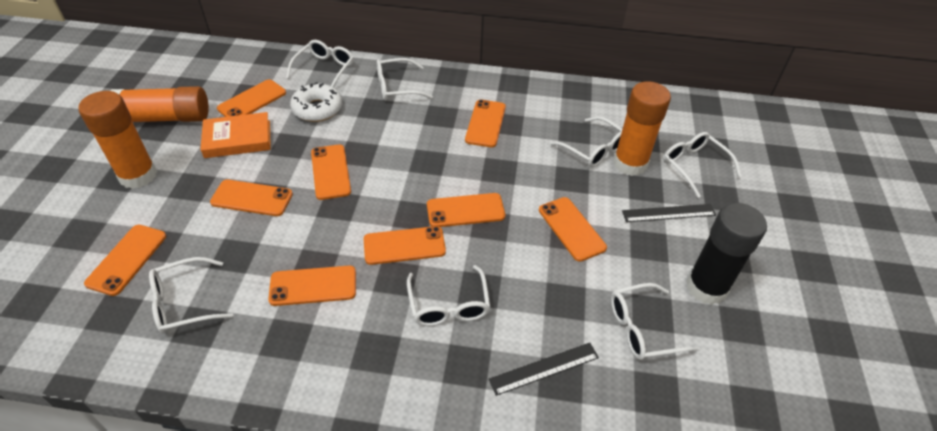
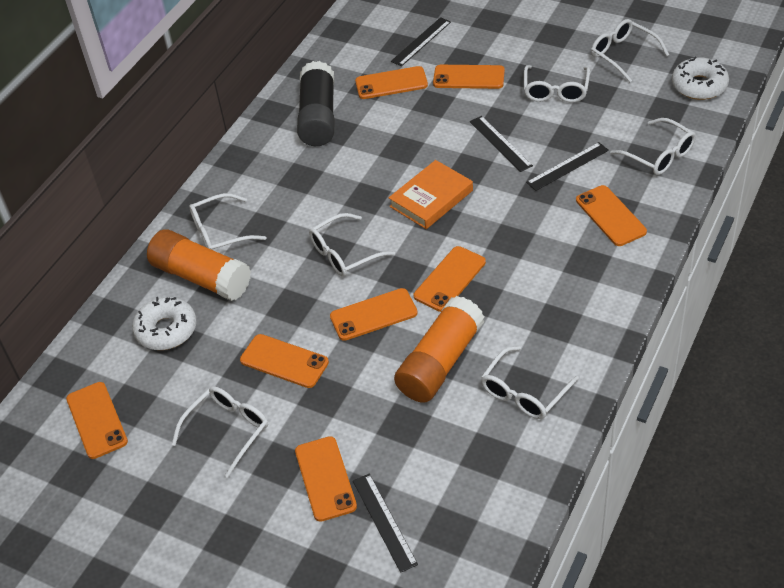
black ruler: [489,343,599,396] [622,204,716,222] = 2 -> [353,473,418,573] [391,17,451,66] [470,116,533,172] [526,142,609,191] = 4
orange glue stick: [78,91,157,189] [111,86,209,122] [613,81,671,176] = 3 -> [147,229,251,301] [394,296,484,403] = 2
orange phone: [84,225,166,296] [210,180,293,216] [217,79,286,117] [268,266,356,306] [311,144,351,200] [364,226,446,265] [427,193,505,227] [465,99,506,147] [539,197,607,262] = 9 -> [66,382,128,459] [240,334,329,388] [295,436,357,522] [330,288,418,341] [355,66,428,99] [414,246,486,312] [433,65,505,89] [576,185,647,246] = 8
white donut: [290,82,342,122] = 1 -> [132,297,196,350] [672,57,729,100] = 2

